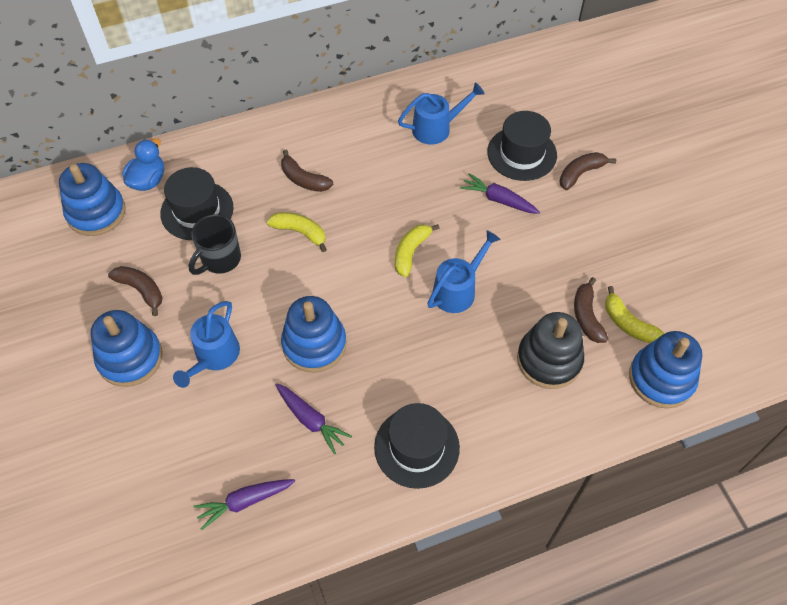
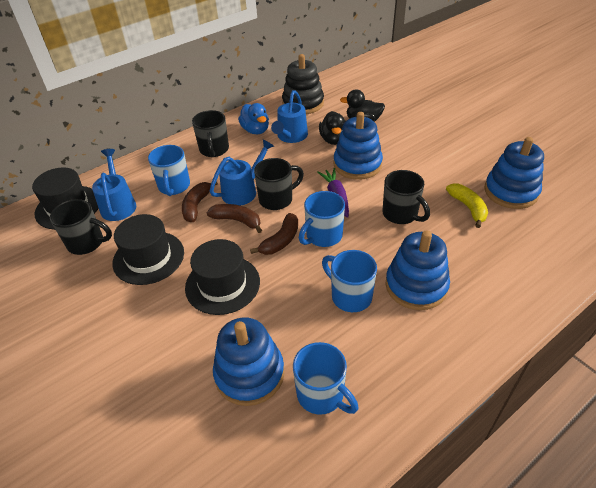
black duck: none = 0 -> [319,111,346,145] [340,89,385,122] = 2
black mug: [189,214,241,275] = 1 -> [50,199,112,255] [192,110,229,157] [254,158,304,210] [383,170,430,224] = 4
blue mug: none = 0 -> [148,145,190,196] [293,342,359,415] [299,191,345,247] [322,250,377,312] = 4
brown banana: [108,266,163,316] [281,149,333,192] [559,152,616,190] [574,277,608,343] = 4 -> [182,181,218,222] [206,204,262,233] [250,213,298,255] = 3
purple carrot: [194,479,295,530] [276,384,352,454] [460,173,540,214] = 3 -> [318,168,349,218] = 1
yellow banana: [267,212,327,252] [395,224,440,277] [605,286,664,343] = 3 -> [446,183,488,228] = 1

